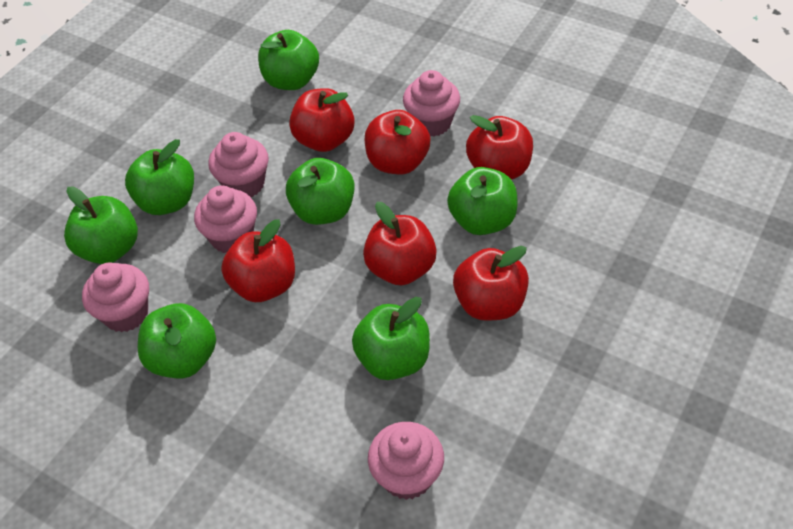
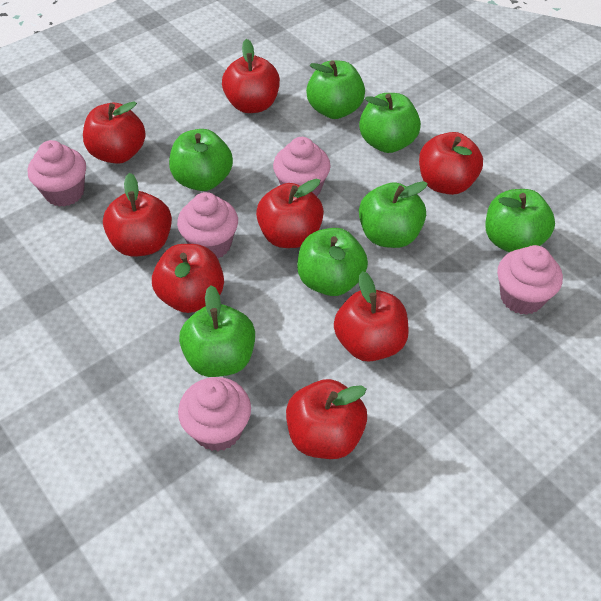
red apple: [221,219,295,302] [289,88,355,152] [363,202,437,286] [364,110,431,175] [453,246,529,321] [466,115,533,180] = 6 -> [83,102,146,164] [103,173,172,256] [152,244,224,313] [222,39,280,113] [256,179,324,248] [286,379,367,459] [334,271,409,362] [419,132,483,195] = 8

